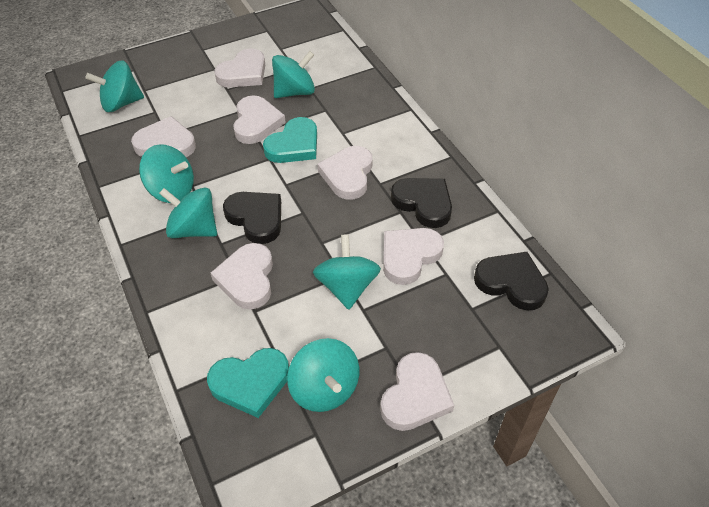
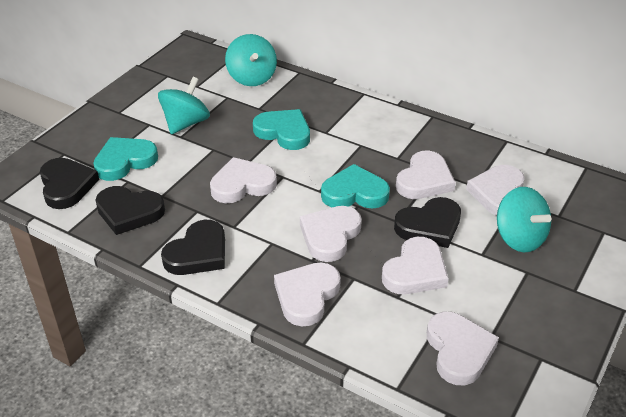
black heart: [223,192,281,244] [391,178,452,228] [474,252,549,311] = 3 -> [40,158,99,209] [95,186,165,235] [161,220,225,275] [394,197,461,248] = 4
turquoise heart: [207,348,289,418] [263,117,317,163] = 2 -> [93,137,158,181] [253,109,310,150] [321,164,390,209] = 3
turquoise spinning top: [86,60,144,112] [139,144,194,203] [159,188,217,238] [272,51,315,98] [287,338,359,412] [313,234,381,310] = 6 -> [158,77,210,134] [225,34,277,86] [497,187,551,252] = 3

